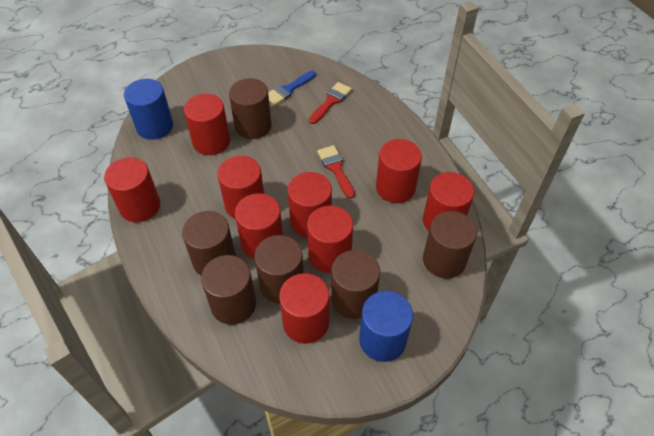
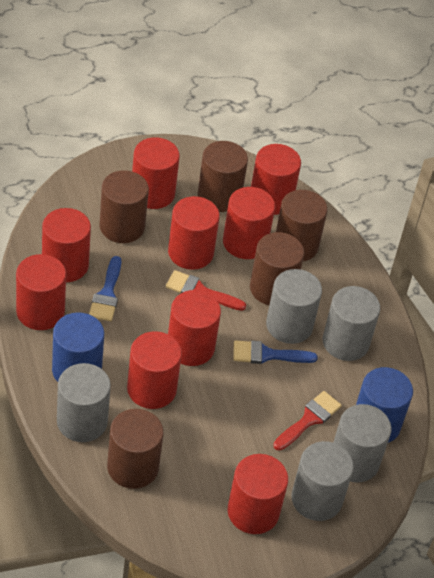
blue brush: [268,71,316,105] = 1 -> [89,256,121,321] [233,340,318,364] = 2
brown cylinder: [182,211,236,275] [201,255,256,325] [229,78,272,139] [254,235,304,304] [331,250,380,319] [423,211,477,279] = 6 -> [99,170,149,243] [107,409,164,489] [198,141,248,212] [250,232,304,305] [276,190,328,261] = 5
grey cylinder: none = 0 -> [57,363,111,442] [266,269,322,344] [291,441,354,521] [323,286,380,361] [333,404,392,483] = 5

